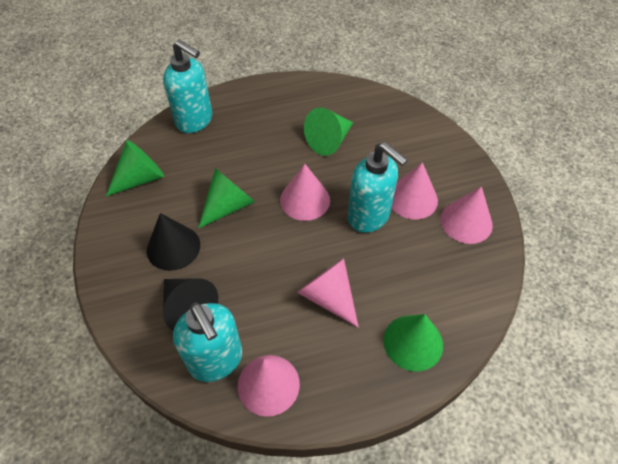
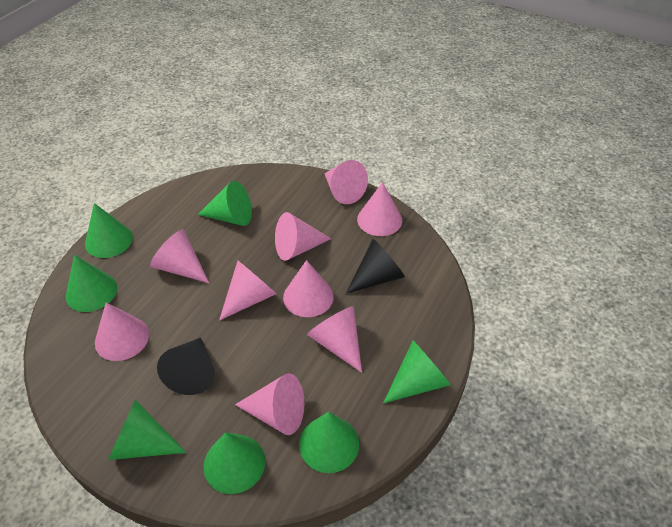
green cone: [106,140,164,196] [198,168,255,229] [304,107,353,156] [383,314,443,372] = 4 -> [66,255,117,312] [85,203,133,258] [108,400,187,460] [197,181,252,226] [203,432,265,494] [299,412,359,473] [383,341,451,404] = 7
pink cone: [238,355,300,417] [280,164,330,221] [297,258,359,328] [391,162,438,220] [440,186,493,244] = 5 -> [95,302,149,361] [150,229,209,283] [219,261,276,321] [235,373,304,435] [275,212,331,261] [283,260,334,317] [307,306,362,373] [324,160,368,204] [357,182,402,236] = 9
turquoise soap dispenser: [163,40,212,133] [173,302,242,382] [348,142,408,233] = 3 -> none = 0

